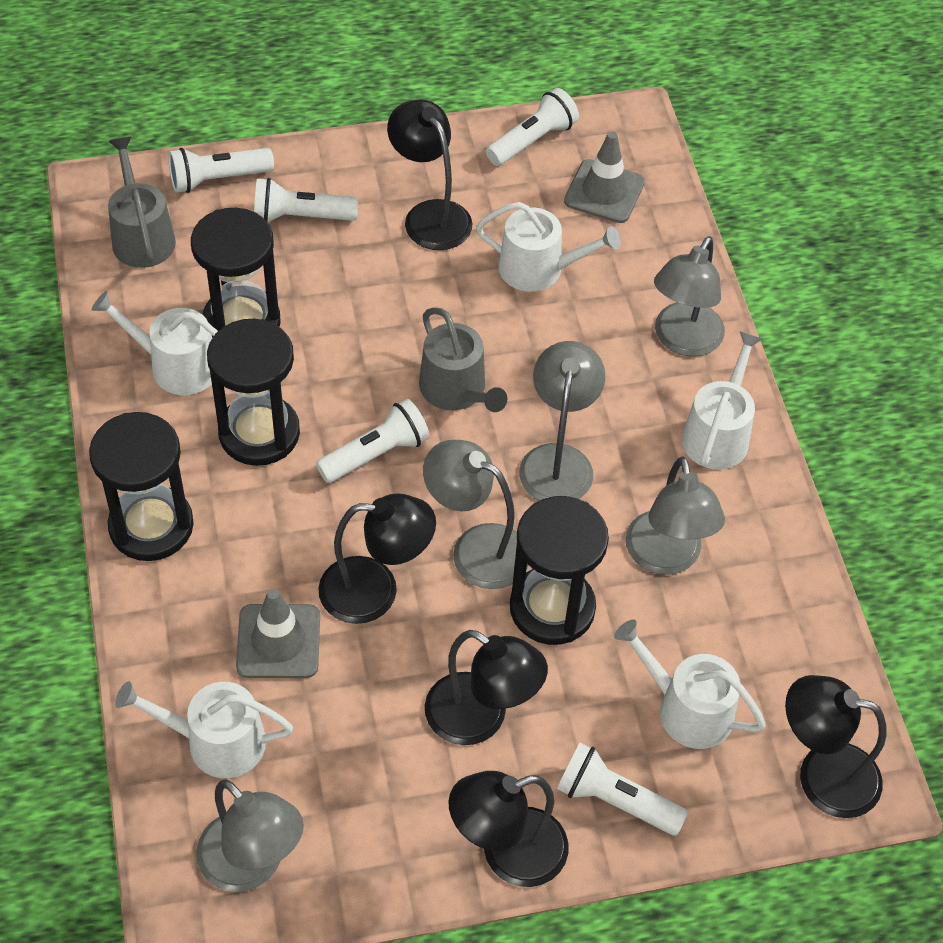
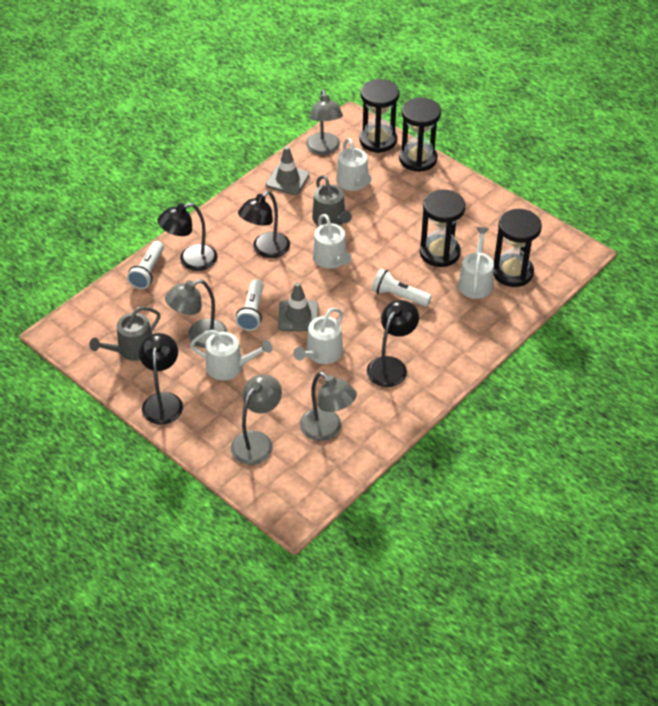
black lamp: [318,494,436,624] [387,99,472,250] [425,630,548,745] [448,771,568,887] [785,675,887,818] = 5 -> [139,333,183,425] [158,203,217,271] [238,191,290,258] [367,300,419,387] = 4
grey lamp: [196,780,304,892] [423,440,529,589] [519,341,605,501] [625,456,725,575] [654,236,725,357] = 5 -> [165,279,227,348] [231,374,282,465] [300,372,357,441] [306,90,343,155] = 4
white flashlight: [168,148,274,193] [254,178,358,222] [316,399,430,483] [486,88,579,166] [557,743,688,836] = 5 -> [127,241,164,289] [236,279,264,331] [372,269,432,307] = 3

